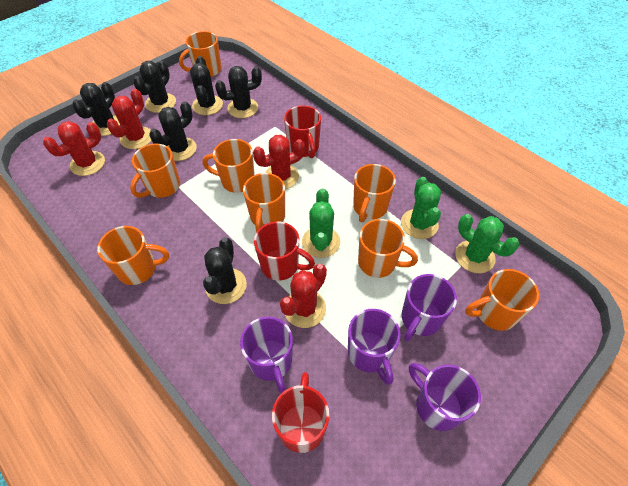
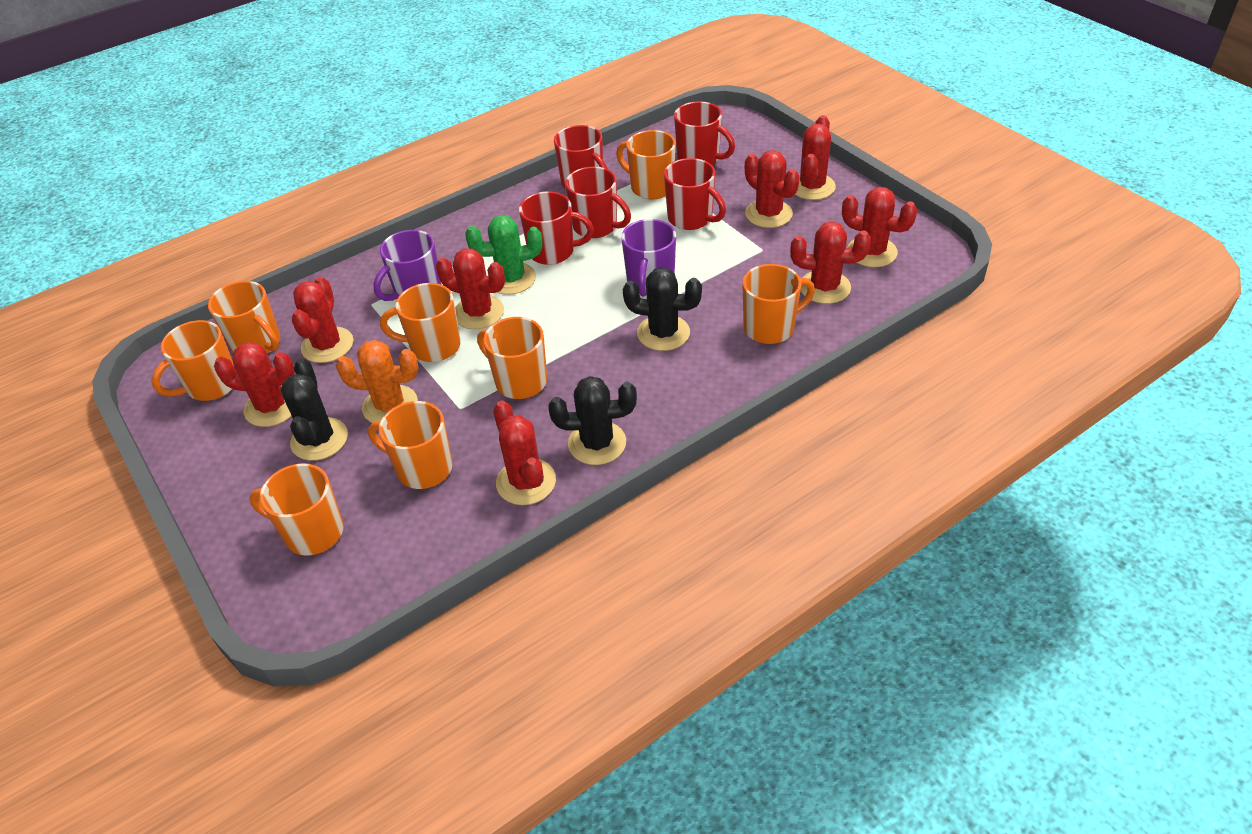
black cactus: [72,82,120,136] [133,61,176,113] [149,101,197,161] [190,56,223,115] [203,237,247,304] [215,66,262,118] = 6 -> [281,358,348,461] [548,376,637,465] [623,267,702,351] = 3
green cactus: [302,188,340,258] [401,177,441,239] [455,214,519,273] = 3 -> [465,215,543,295] = 1
orange cactus: none = 0 -> [336,340,419,423] = 1
purple mug: [240,317,293,393] [348,309,401,385] [402,274,457,341] [409,363,481,431] = 4 -> [373,230,442,301] [621,219,676,297] = 2
red cactus: [43,121,105,176] [107,89,151,149] [253,135,305,189] [280,264,327,328] = 4 -> [214,342,295,427] [292,277,353,363] [436,248,505,329] [493,401,556,505] [745,150,800,228] [790,221,871,304] [795,115,836,200] [842,187,917,267] = 8
red mug: [254,222,315,281] [272,372,329,453] [284,105,321,158] = 3 -> [519,191,594,265] [554,125,608,189] [565,167,631,238] [664,158,726,230] [674,101,735,165] = 5

